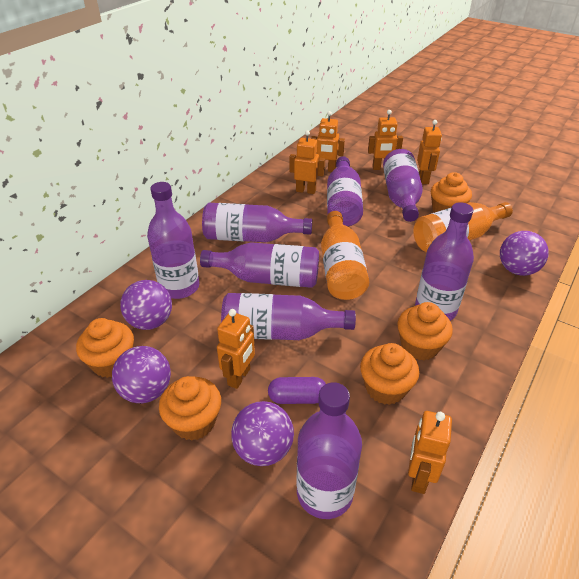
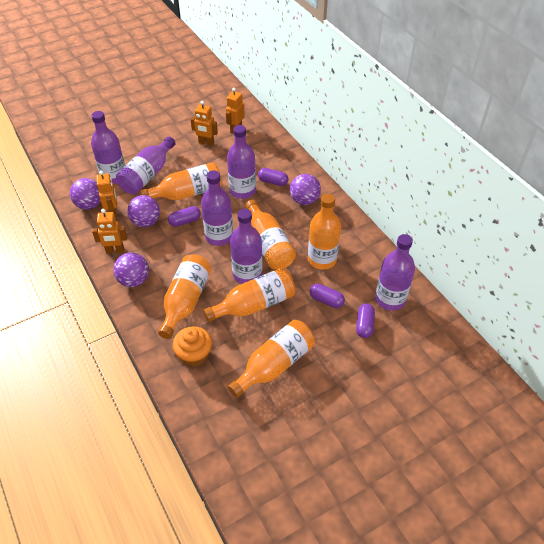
orange bottle: [321,211,369,300] [413,202,513,253] = 2 -> [141,162,222,200] [158,254,211,339] [203,268,295,322] [228,320,315,398] [245,200,296,269] [308,194,341,270] = 6
orange cupcake: [76,318,134,378] [159,376,221,441] [360,343,419,405] [397,302,453,361] [431,172,472,213] = 5 -> [173,326,212,367] = 1
orange robot: [217,309,255,389] [290,131,325,194] [311,111,345,172] [368,110,403,170] [408,411,452,494] [417,120,442,184] = 6 -> [92,209,127,253] [96,171,117,218] [191,101,218,146] [226,88,245,134] = 4
purple bottle: [147,182,199,299] [200,242,319,288] [202,203,312,242] [221,293,356,340] [296,382,362,519] [327,156,363,226] [383,149,423,222] [415,202,474,321] = 8 -> [91,111,125,185] [116,137,175,194] [201,170,233,246] [227,125,256,199] [230,209,263,284] [375,234,415,311] = 6
purple capsule: [268,377,326,404] = 1 -> [168,206,201,227] [258,168,289,186] [310,284,345,308] [356,303,375,338] = 4

